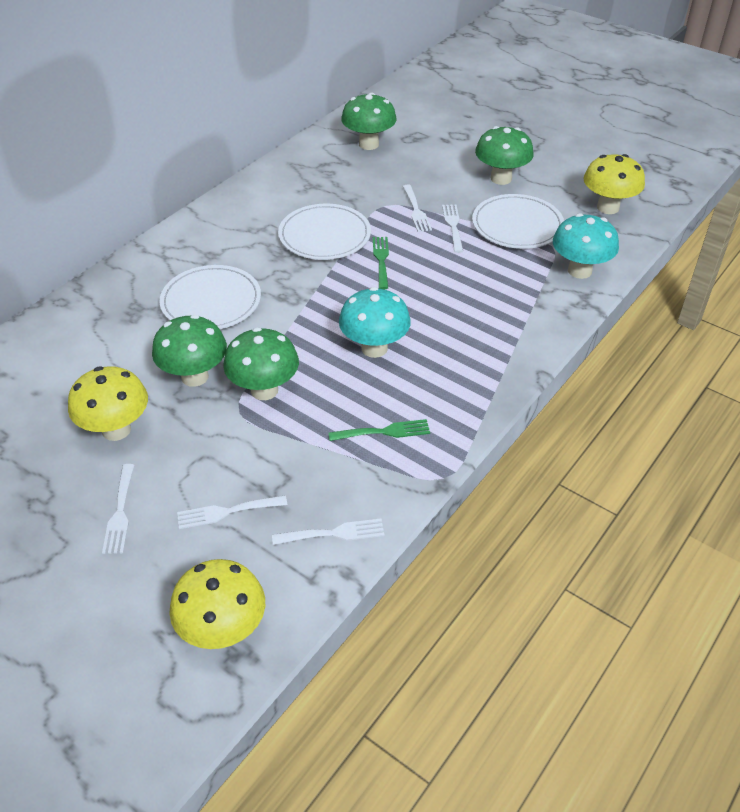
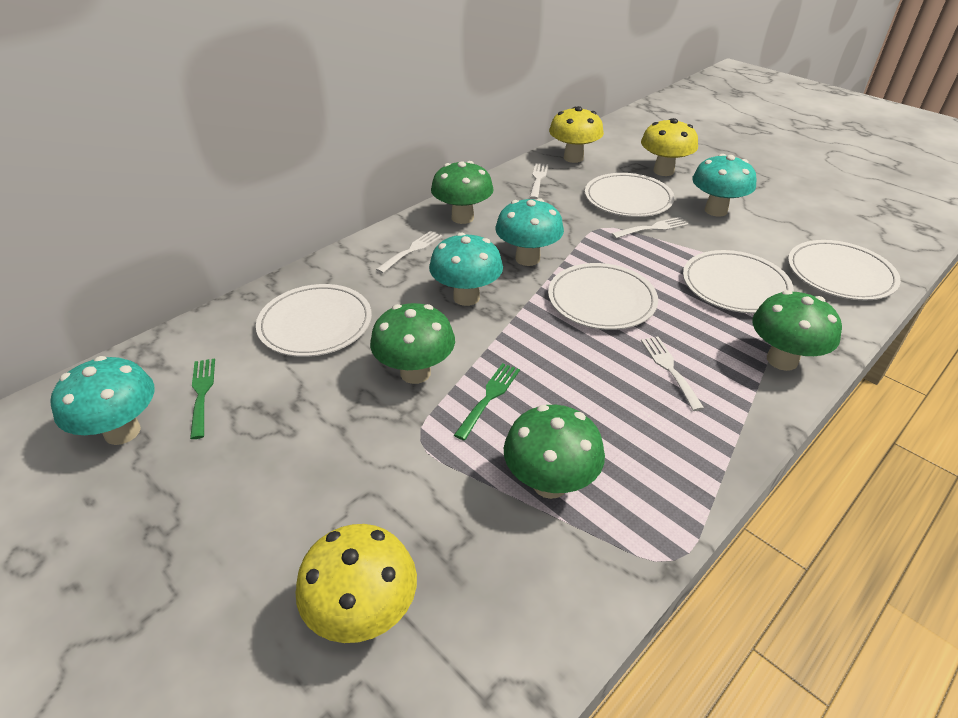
turquoise mushroom: [339,287,411,358] [553,213,619,279] = 2 -> [50,356,154,445] [429,233,503,306] [496,198,564,266] [692,154,757,216] = 4
white fork: [102,464,134,554] [177,495,287,529] [272,519,385,545] [403,185,432,232] [442,204,463,253] = 5 -> [376,231,442,273] [530,163,548,199] [611,217,689,238] [641,337,704,411] = 4
white plate: [160,265,261,329] [278,204,371,260] [472,194,564,249] = 3 -> [256,284,372,357] [548,263,658,330] [585,173,674,217] [683,250,794,313] [788,240,901,300] = 5

